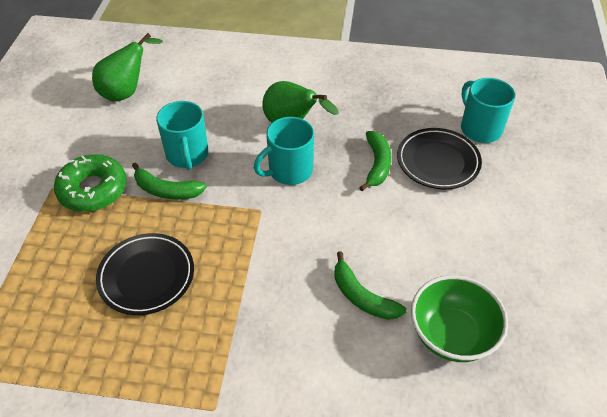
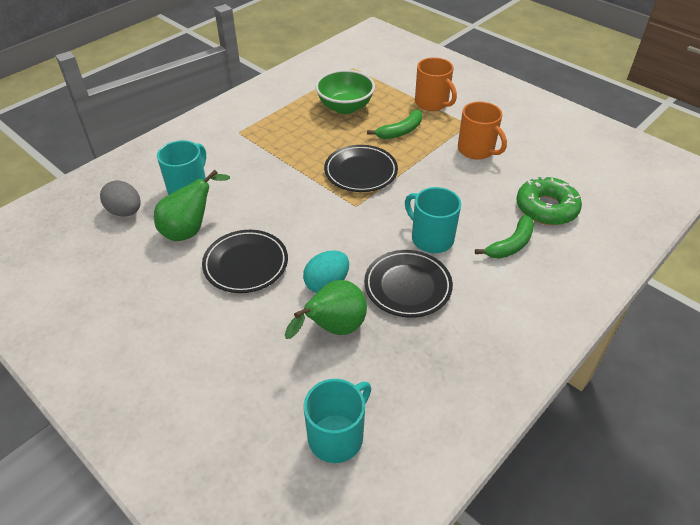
black plate: [96,233,194,315] [397,128,482,189] = 2 -> [202,230,288,293] [324,145,398,192] [364,250,453,318] = 3
green banana: [132,163,207,200] [334,251,406,320] [359,131,391,191] = 3 -> [367,110,422,139] [475,215,534,259] = 2
grey egg: none = 0 -> [100,180,141,216] = 1
orange mug: none = 0 -> [415,57,457,111] [458,101,507,160] = 2
turquoise egg: none = 0 -> [303,251,349,293] = 1

